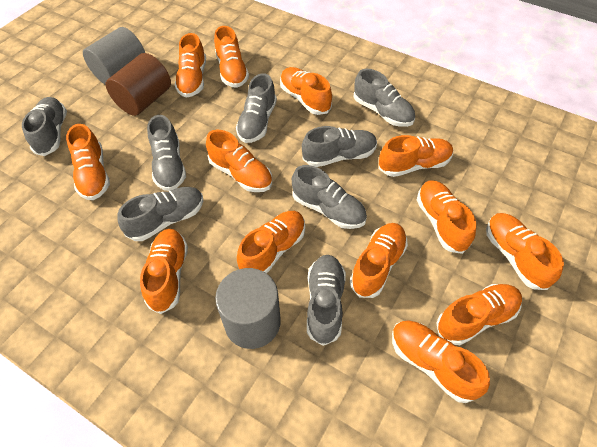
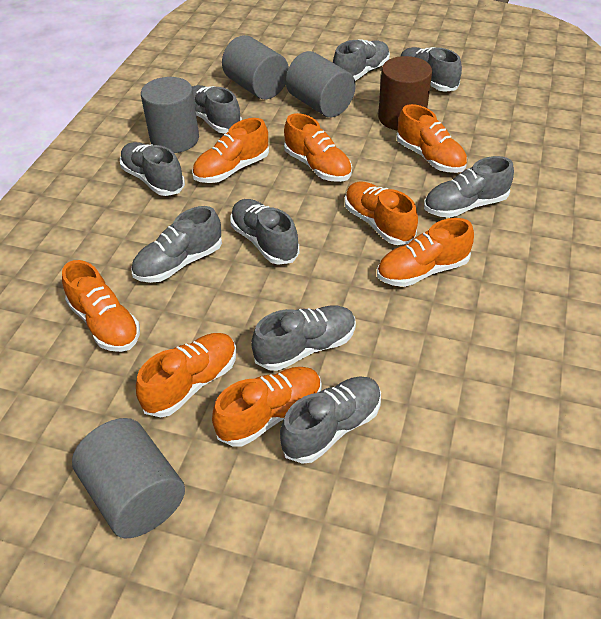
grey cylinder: [83,27,145,85] [215,268,281,349] = 2 -> [72,418,185,538] [141,77,199,153] [222,35,289,99] [286,51,356,117] = 4
grey shoe: [22,97,67,156] [118,187,203,241] [147,115,186,191] [236,73,277,143] [292,165,367,229] [302,126,377,167] [307,255,346,346] [353,69,415,127] = 8 -> [120,142,185,196] [131,206,222,283] [192,85,242,133] [230,199,299,265] [251,306,356,371] [280,377,381,464] [333,39,390,81] [401,47,462,92] [424,156,514,218] = 9
orange shoe: [66,124,110,200] [140,229,188,314] [175,33,206,98] [206,130,272,192] [214,26,249,88] [237,211,305,274] [280,67,332,115] [350,223,408,298] [379,135,453,177] [392,320,490,403] [417,181,476,254] [436,284,522,345] [486,213,564,290] = 13 -> [62,260,140,352] [136,333,236,417] [192,118,269,183] [212,367,322,447] [284,113,352,182] [345,182,418,245] [377,218,474,287] [396,104,467,173] = 8

